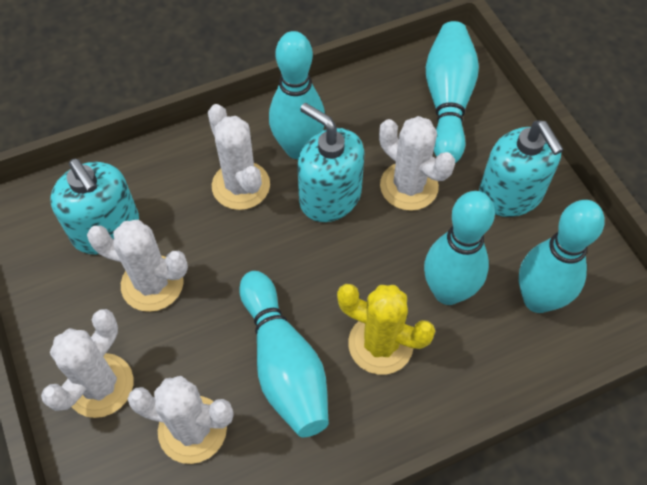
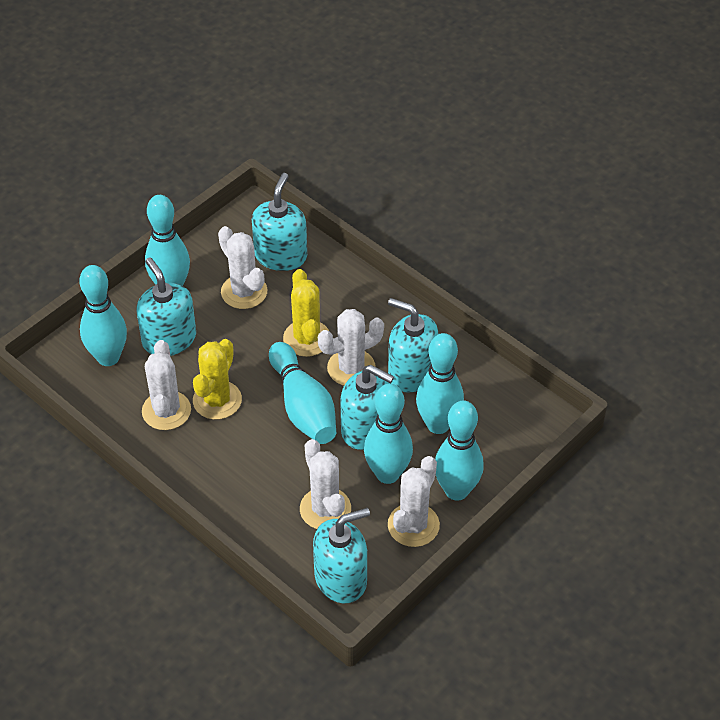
turquoise bowling pin: [239,271,329,437] [269,31,325,159] [424,191,495,305] [426,21,479,163] [519,200,604,313] = 5 -> [79,265,127,366] [145,195,190,286] [269,342,336,444] [364,383,413,484] [416,333,464,434] [435,400,484,501] = 6
turquoise soap dispenser: [50,159,139,254] [297,103,364,222] [479,121,564,217] = 3 -> [137,257,196,356] [252,173,307,271] [313,508,370,603] [341,365,394,450] [388,298,439,393] = 5
yellow cactus: [337,284,435,375] = 1 -> [193,339,242,420] [283,269,329,357] = 2

